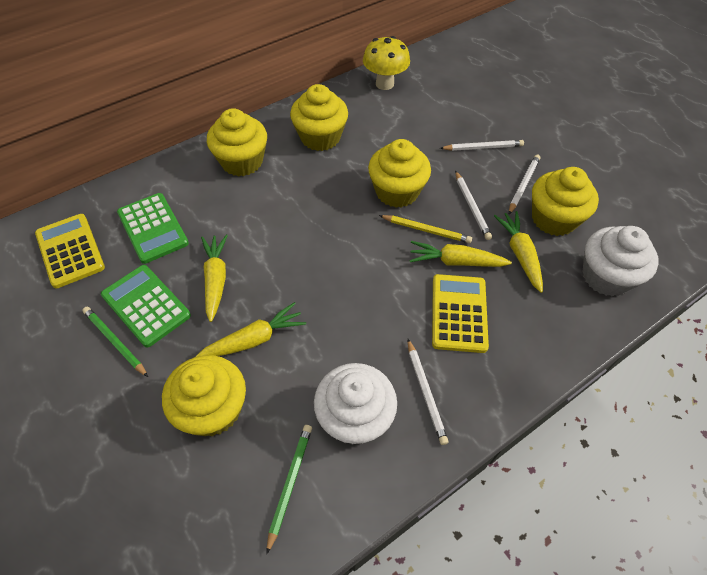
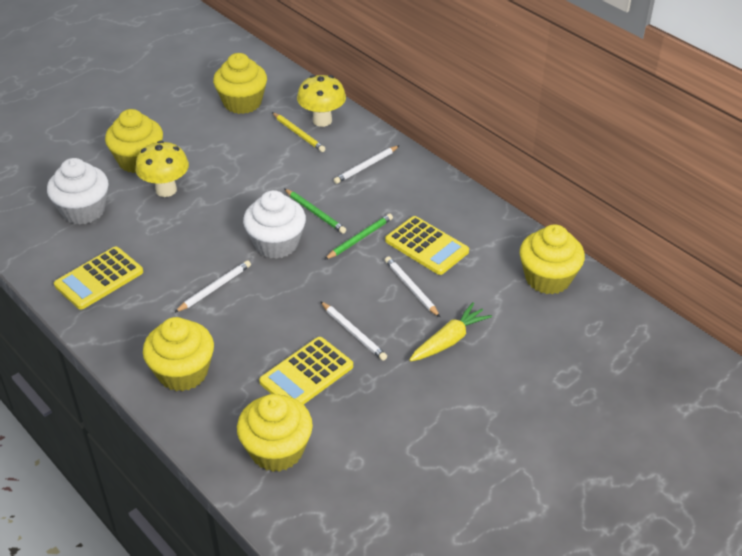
green calculator: [101,265,191,347] [117,193,189,264] = 2 -> none = 0
yellow calculator: [35,214,105,289] [432,274,489,353] = 2 -> [54,247,143,310] [259,337,353,405] [385,216,469,275] = 3
yellow carrot: [196,302,306,357] [201,234,228,322] [409,241,512,267] [494,211,543,293] = 4 -> [409,302,492,362] = 1
yellow mushroom: [363,36,410,90] = 1 -> [136,140,189,197] [297,75,346,127] = 2

